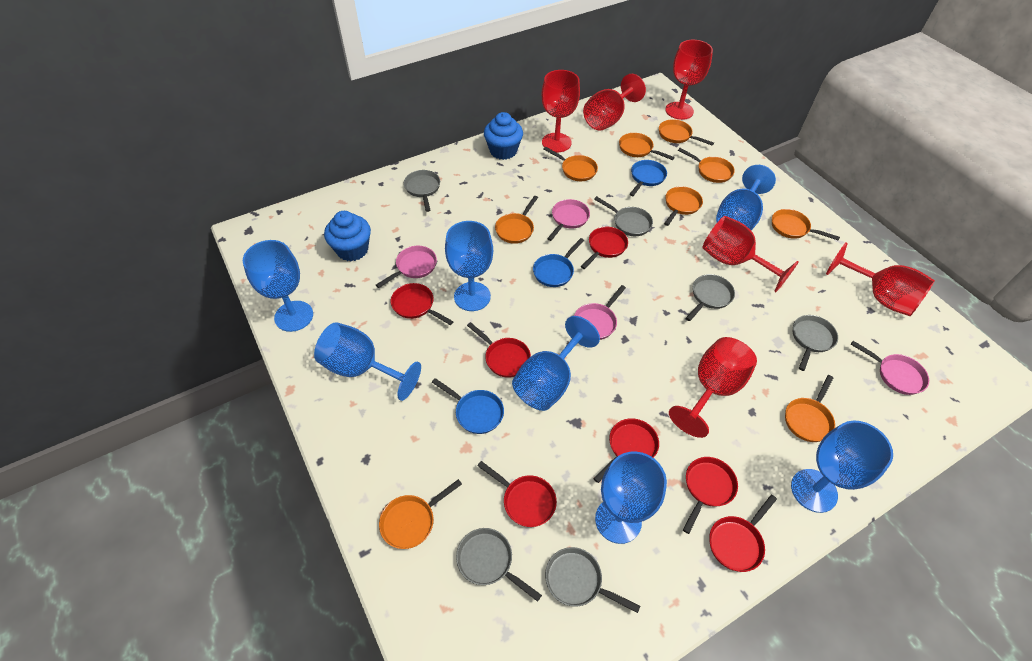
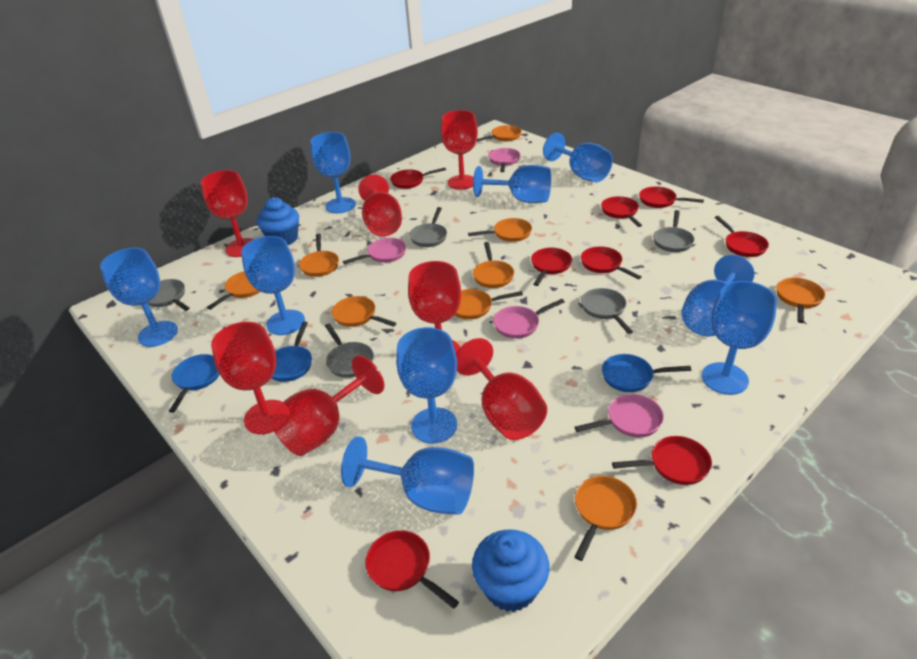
blue goblet: [243,240,313,332] [314,322,421,401] [445,221,493,311] [512,316,600,411] [595,451,667,544] [716,165,776,230] [791,421,893,513] = 7 -> [100,248,178,347] [241,236,305,335] [310,132,356,213] [341,436,474,515] [396,327,457,443] [473,165,551,203] [543,133,613,182] [682,255,755,336] [702,281,777,395] = 9
grey pan: [404,170,440,212] [456,528,542,602] [545,547,640,613] [594,196,653,236] [686,274,735,321] [793,315,838,371] = 6 -> [148,279,190,311] [325,323,374,378] [409,207,447,247] [581,288,633,334] [653,210,695,252] = 5
red goblet: [542,70,580,152] [583,74,646,130] [665,40,713,120] [669,337,757,438] [702,216,799,292] [826,243,935,316] = 6 -> [201,170,254,257] [211,322,283,434] [270,356,385,456] [358,174,402,236] [408,261,461,353] [441,110,478,190] [456,338,547,440] = 7
red pan: [391,283,454,325] [467,322,531,378] [477,461,557,527] [581,227,628,269] [593,418,659,483] [683,457,738,534] [709,495,777,572] = 7 -> [365,530,459,609] [390,168,446,189] [531,248,572,286] [581,246,642,280] [601,196,642,227] [612,436,712,485] [639,186,704,208] [715,216,769,257] = 8

